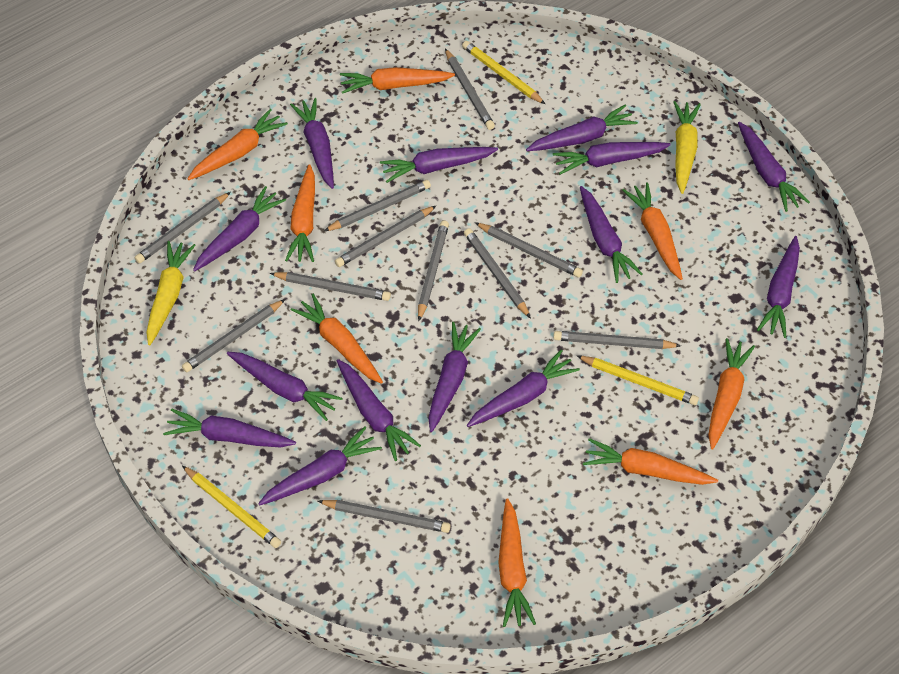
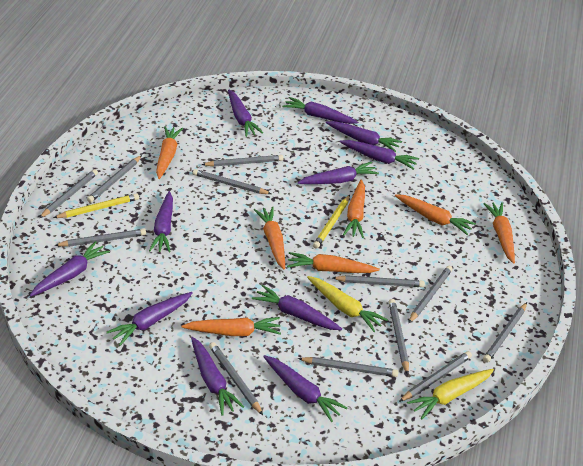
grey pencil: [135,192,231,263] [182,299,286,372] [270,272,391,301] [318,500,451,533] [324,180,431,231] [335,206,436,267] [418,221,449,322] [445,48,495,130] [464,228,531,319] [475,222,583,277] [553,331,681,349] = 11 -> [39,169,98,218] [54,229,146,247] [87,155,142,203] [193,169,271,194] [201,155,283,167] [209,342,263,415] [298,357,398,377] [333,275,425,287] [389,299,409,375] [399,351,472,402] [408,266,453,323] [483,302,527,363] = 12
orange carrot: [187,109,288,180] [285,164,315,262] [291,294,383,384] [340,67,455,94] [498,498,536,627] [583,438,718,485] [622,182,683,280] [708,338,755,449] = 8 -> [156,126,183,179] [181,317,281,336] [254,206,285,269] [287,252,380,273] [343,179,365,238] [395,194,476,235] [483,202,515,264] = 7
purple carrot: [163,409,296,448] [193,186,286,271] [227,352,343,421] [258,427,382,505] [290,98,334,189] [337,359,421,461] [380,147,498,183] [428,322,481,432] [467,350,580,427] [526,104,638,151] [553,142,671,175] [580,186,642,283] [738,122,810,212] [757,236,800,338] = 14 -> [30,241,110,296] [107,292,193,346] [149,191,173,253] [191,337,244,416] [228,89,263,137] [252,285,342,330] [263,355,347,422] [283,97,358,124] [298,162,379,184] [326,121,402,152] [340,140,419,170] = 11
yellow pencil: [182,466,281,548] [462,41,545,104] [576,355,699,405] = 3 -> [53,193,139,218] [313,195,350,249] = 2

